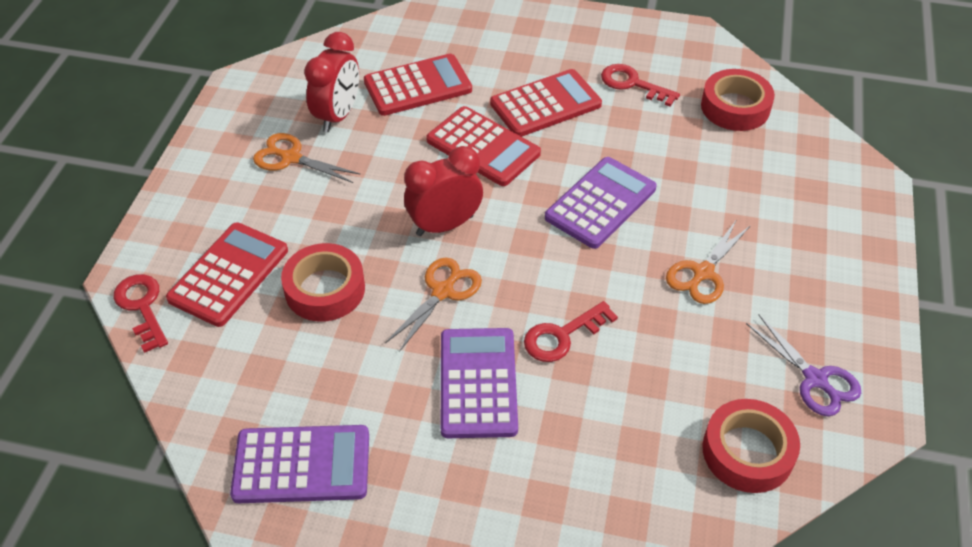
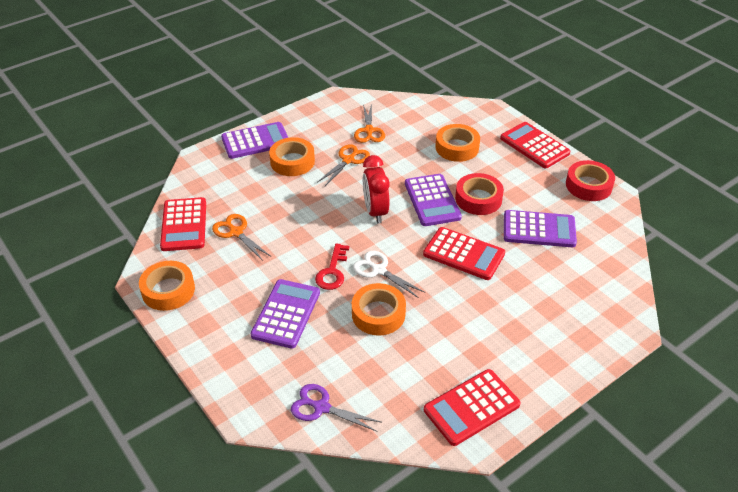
orange tape: none = 0 -> [139,261,195,311] [269,137,315,176] [352,283,406,335] [436,124,480,162] = 4
purple calculator: [230,425,369,503] [441,328,518,438] [545,157,657,249] = 3 -> [221,122,288,159] [251,279,320,349] [405,174,462,226] [504,210,577,247] = 4
red clock: [304,32,359,132] [404,146,483,236] = 2 -> [363,155,389,224] = 1
red key: [114,274,168,353] [524,301,618,362] [601,64,680,107] = 3 -> [315,244,349,290] = 1
red tape: [281,243,365,322] [701,69,775,131] [702,399,800,493] = 3 -> [455,173,504,215] [566,160,615,201] = 2
white scissors: none = 0 -> [353,251,425,298] = 1

